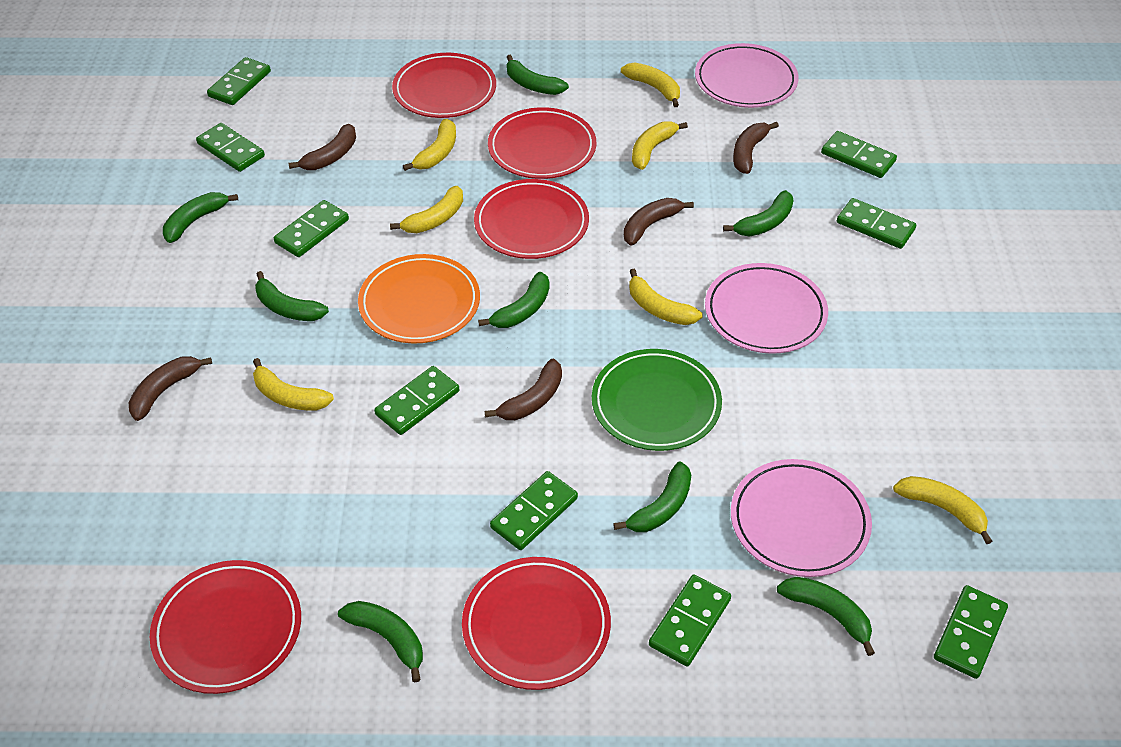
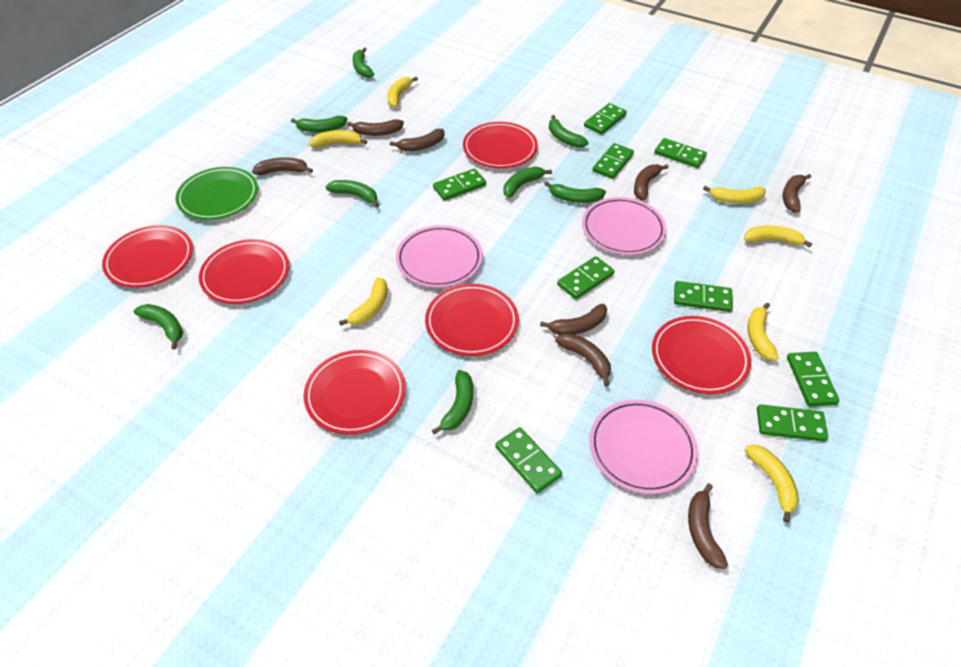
brown banana: [129,356,212,421] [288,124,356,170] [485,359,562,420] [624,198,694,246] [733,122,779,174] = 5 -> [252,157,313,175] [347,119,404,136] [390,129,445,151] [540,304,607,335] [555,333,611,386] [634,164,668,200] [688,483,728,569] [783,174,811,213] = 8
orange plate: [358,254,480,344] = 1 -> none = 0
red plate: [150,560,301,694] [392,53,496,118] [462,557,611,690] [474,179,589,259] [488,107,596,179] = 5 -> [102,225,193,288] [199,239,289,304] [304,350,406,435] [425,284,519,356] [463,122,538,168] [652,316,751,394] = 6

